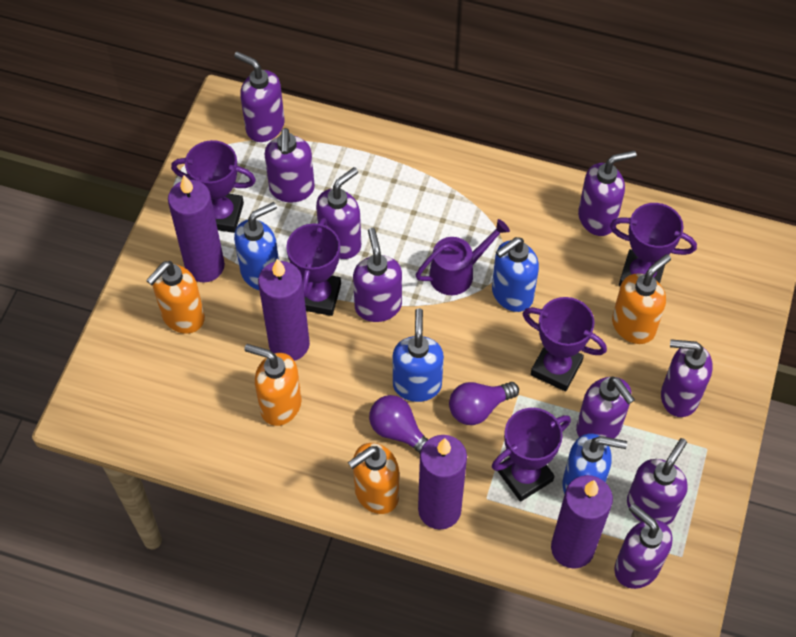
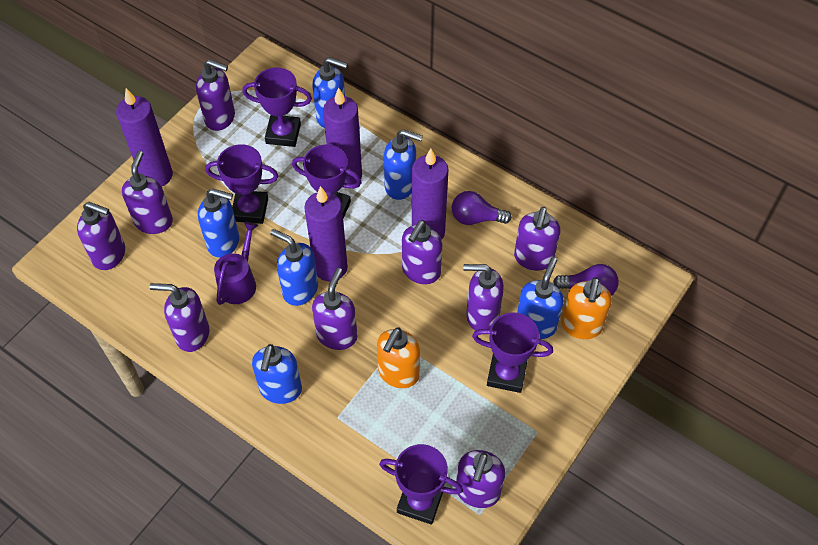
blue soap dispenser: [234,202,279,290] [393,308,444,402] [492,237,539,312] [562,433,627,494] = 4 -> [198,188,239,258] [252,344,302,404] [270,229,318,306] [312,57,348,128] [384,129,423,200] [517,257,564,339] = 6
orange soap dispenser: [146,261,205,334] [244,344,302,426] [348,443,399,514] [612,254,671,344] = 4 -> [377,327,420,388] [561,277,612,339] = 2

